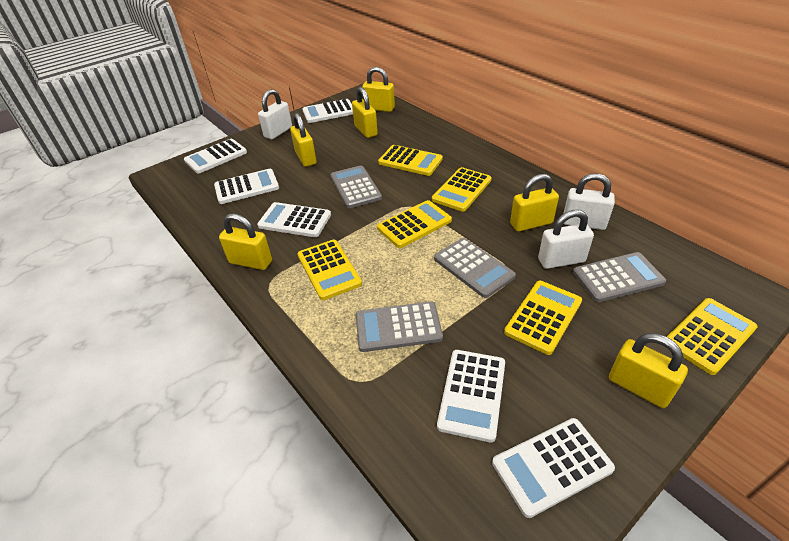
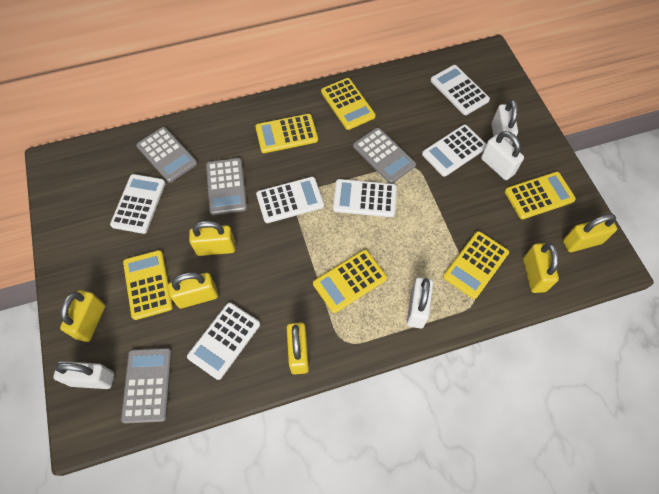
white padlock: [258,89,292,140] [538,210,594,269] [563,173,615,230] = 3 -> [54,361,114,389] [407,277,433,328] [481,131,524,180] [492,99,518,145] = 4

